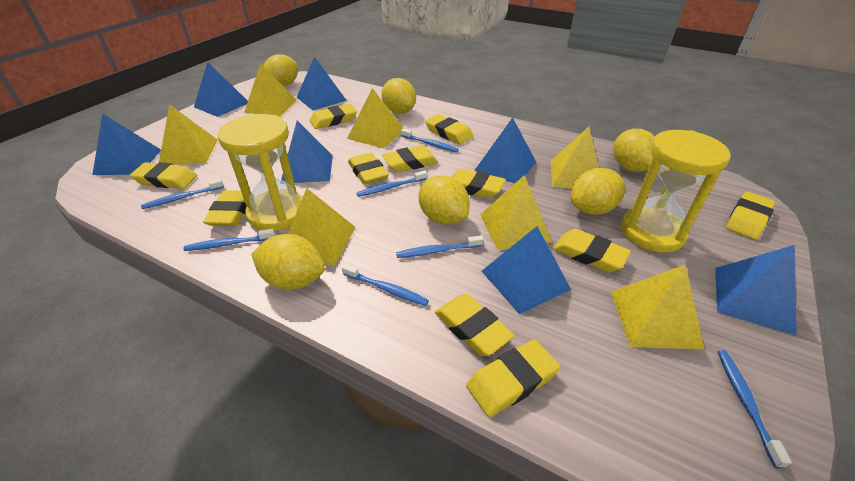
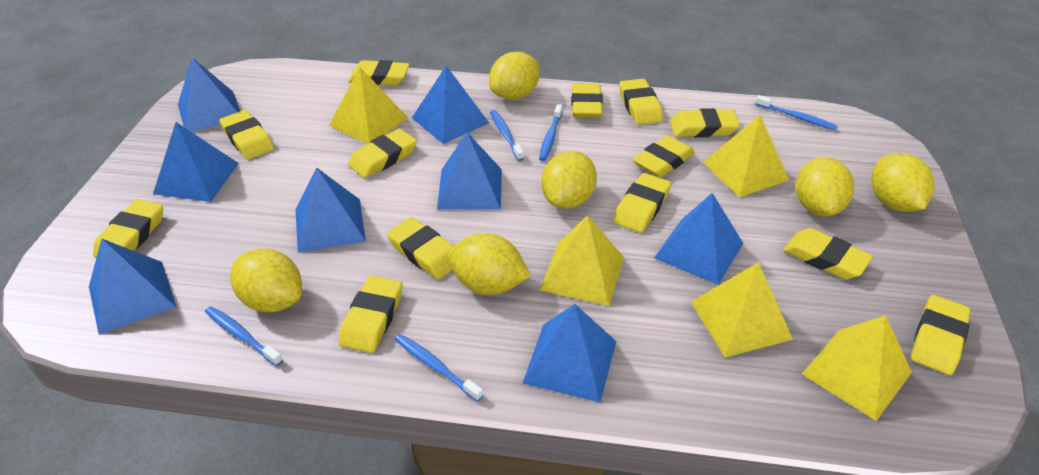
blue pyramid: [92,113,161,175] [194,62,248,117] [281,120,333,183] [297,57,347,110] [474,117,536,183] [482,226,571,314] [715,245,797,336] = 7 -> [89,239,176,335] [153,122,239,202] [178,57,240,132] [295,167,366,253] [412,66,489,144] [437,132,502,210] [523,304,616,402] [654,193,744,285] = 8
blue toothbrush: [141,179,224,209] [184,229,275,251] [342,264,429,306] [357,170,427,197] [396,236,483,258] [401,129,459,152] [718,350,792,469] = 7 -> [205,306,283,366] [395,334,483,402] [490,110,524,161] [539,104,563,161] [755,95,838,131] = 5
yellow eraser: [130,162,197,189] [203,190,246,226] [309,104,357,129] [348,153,389,185] [382,145,438,172] [425,114,474,144] [435,294,515,356] [452,169,506,199] [466,339,560,417] [553,229,631,272] [726,191,775,240] = 11 -> [93,199,163,258] [219,110,274,159] [338,276,403,353] [348,60,410,86] [348,129,417,178] [387,217,453,280] [571,83,603,118] [613,173,671,233] [619,79,663,125] [633,135,695,178] [670,108,740,137] [783,228,873,280] [911,295,971,375] = 13
yellow hourglass: [218,114,303,231] [621,130,731,253] = 2 -> none = 0
yellow pyramid: [159,104,218,164] [244,63,297,117] [288,188,356,266] [347,88,404,148] [480,175,552,250] [551,127,599,189] [611,264,704,349] = 7 -> [329,67,408,144] [540,215,624,306] [691,262,793,357] [703,115,789,197] [802,315,912,421] = 5

